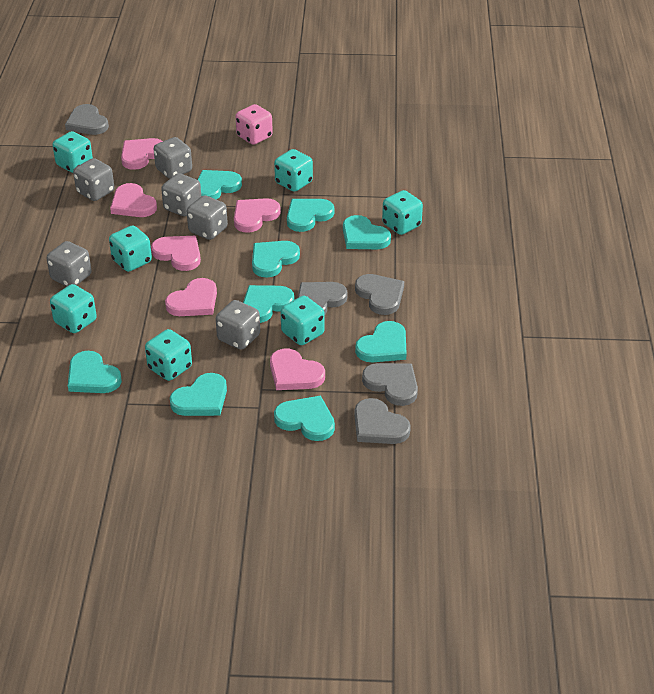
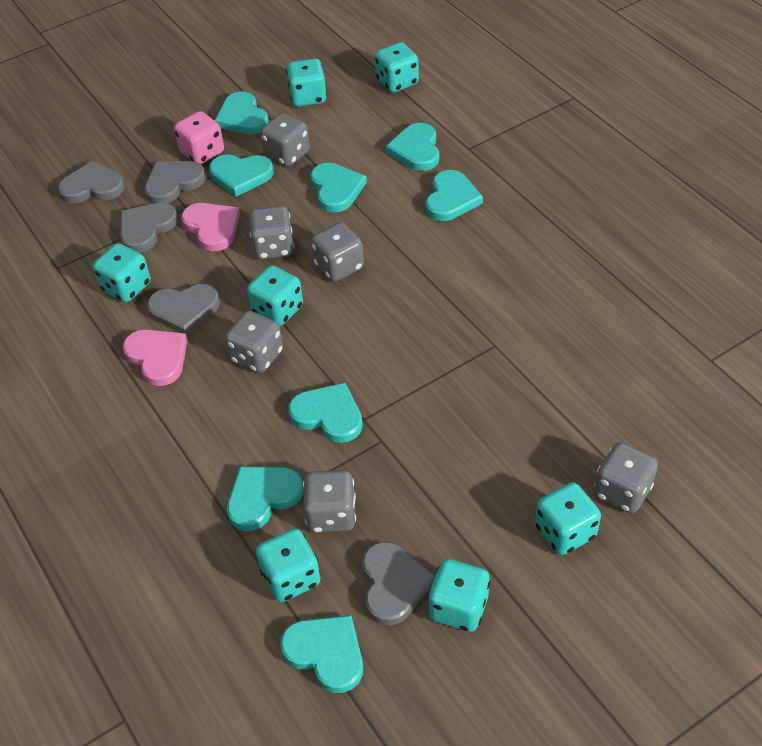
pink heart: [110,183,157,217] [121,138,163,170] [151,236,201,271] [165,278,217,316] [234,198,281,233] [270,348,325,390] = 6 -> [123,329,188,386] [181,203,240,251] = 2
turquoise heart: [68,351,122,393] [170,373,227,416] [197,170,242,199] [243,285,294,323] [252,241,300,278] [274,396,335,441] [287,199,334,232] [343,215,391,249] [355,321,407,362] = 9 -> [209,154,274,197] [215,92,269,134] [227,466,303,531] [280,615,363,693] [288,383,363,443] [311,163,367,213] [386,123,439,171] [426,170,483,221] = 8

